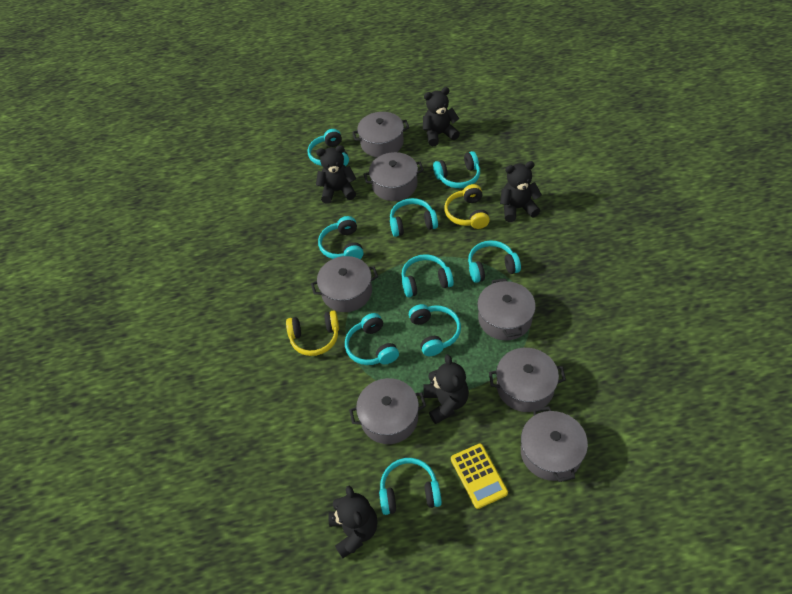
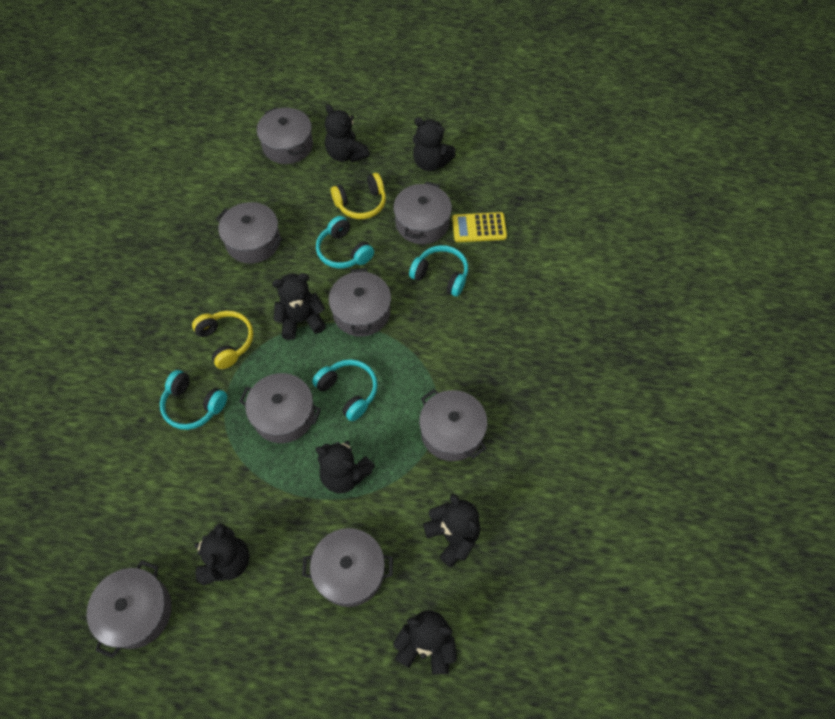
black teddy bear: [316,145,356,204] [328,486,378,559] [423,87,460,146] [423,354,469,424] [500,161,542,222] = 5 -> [194,524,249,586] [272,273,326,340] [316,441,375,493] [325,104,370,162] [393,610,457,674] [413,117,456,171] [423,494,480,567] = 7
grey pot: [311,256,378,312] [349,378,426,444] [352,112,409,157] [363,152,424,201] [477,278,536,341] [489,348,566,412] [521,406,588,482] = 7 -> [87,560,172,658] [216,202,282,264] [239,373,321,443] [257,107,313,164] [302,528,393,607] [328,268,391,337] [393,181,452,244] [419,389,487,461] = 8
turquoise headphones: [308,129,349,166] [318,216,364,259] [345,313,399,365] [379,458,442,515] [390,198,438,237] [401,254,454,297] [409,304,461,356] [433,151,480,188] [468,240,521,283] = 9 -> [160,370,227,430] [312,359,378,421] [316,216,374,268] [409,245,468,297] = 4

